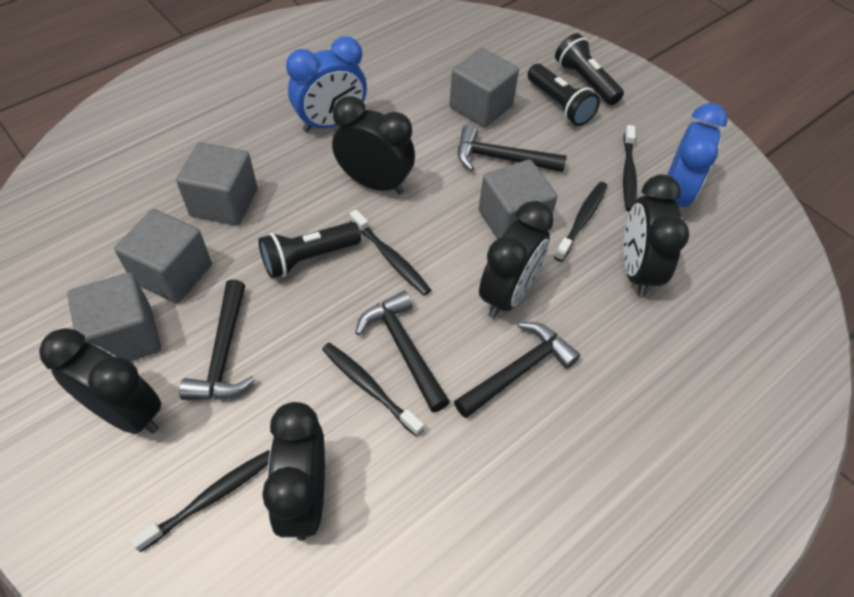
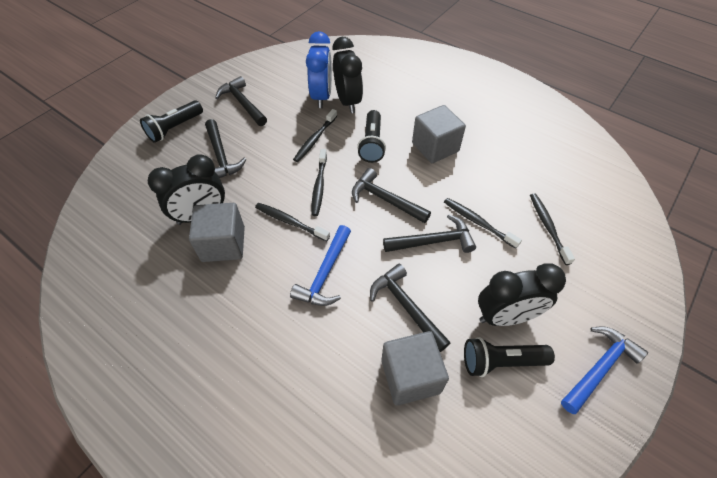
black clock: [39,328,161,434] [262,402,325,541] [332,96,415,195] [479,201,554,318] [623,175,689,297] = 5 -> [148,154,225,225] [333,37,363,113] [478,263,566,326] = 3
black hammer: [179,280,255,400] [355,291,450,412] [454,322,580,418] [458,125,567,172] = 4 -> [205,119,246,178] [215,76,267,126] [352,168,431,223] [370,264,450,352] [383,214,476,253] = 5
blue clock: [286,36,367,132] [667,103,728,207] = 2 -> [306,31,332,108] = 1
blue hammer: none = 0 -> [290,225,351,306] [561,326,648,414] = 2
grey cube: [67,272,161,361] [114,209,212,304] [176,142,257,226] [449,48,519,128] [479,159,558,239] = 5 -> [189,203,245,262] [382,331,449,405] [412,105,466,163] = 3

